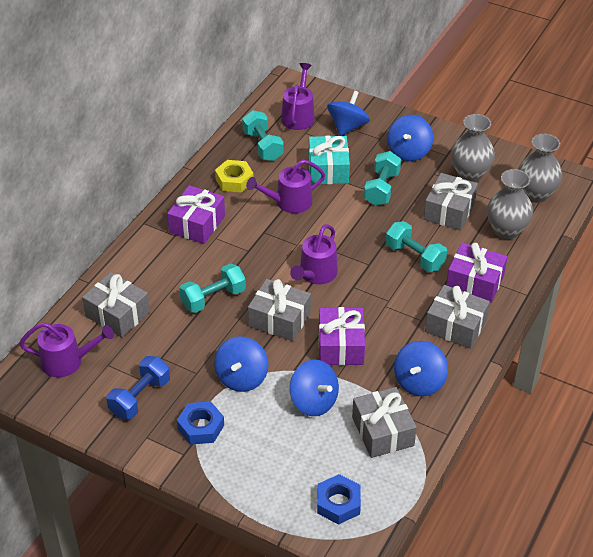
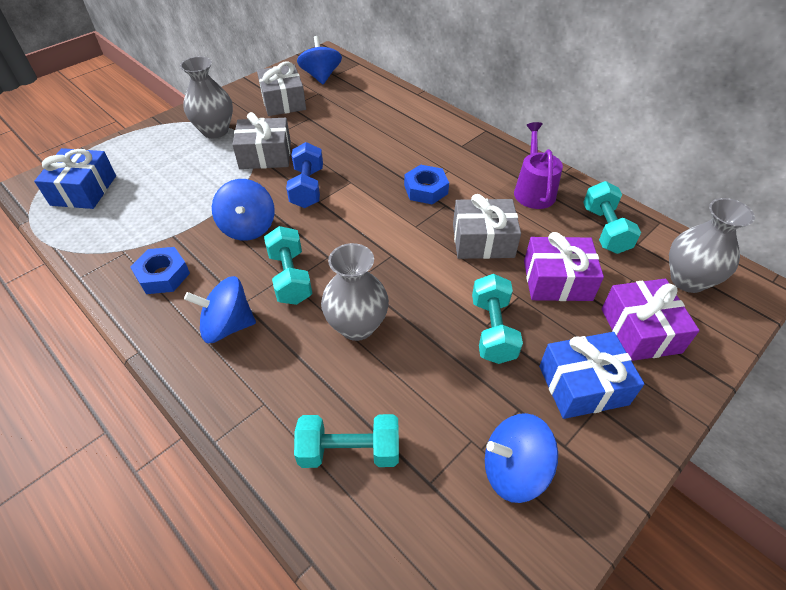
blue gift: none = 0 -> [34,148,116,209] [539,332,644,419] = 2
blue spinning top: [214,336,268,392] [290,360,339,416] [327,91,370,136] [387,115,433,161] [394,341,448,397] = 5 -> [184,276,256,343] [212,179,275,241] [297,36,342,84] [485,413,558,503] = 4
grey gift: [82,272,150,338] [248,279,311,341] [352,387,417,458] [424,173,478,231] [425,285,490,349] = 5 -> [232,112,291,169] [257,61,306,116] [453,194,521,259] = 3
purple gift: [167,185,225,244] [319,307,365,365] [446,243,507,303] = 3 -> [524,232,604,301] [601,279,700,361] = 2
purple watering can: [19,322,114,378] [246,160,325,213] [281,63,315,130] [290,224,338,285] = 4 -> [514,122,563,209] = 1
turquoise gift: [309,136,350,185] = 1 -> none = 0
yellow nut: [215,160,253,193] = 1 -> none = 0

